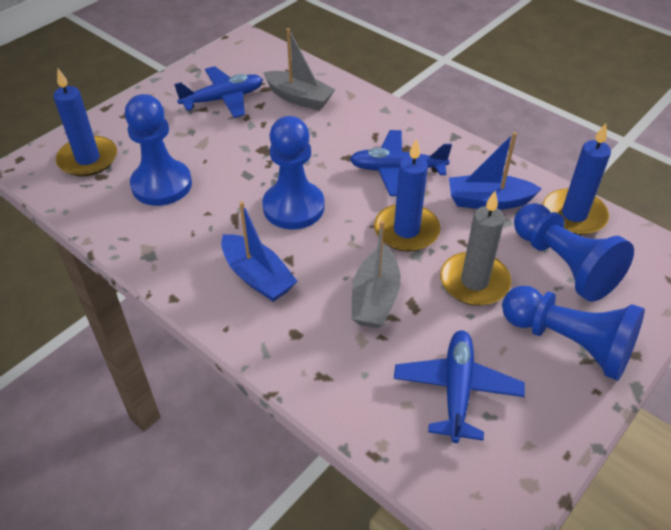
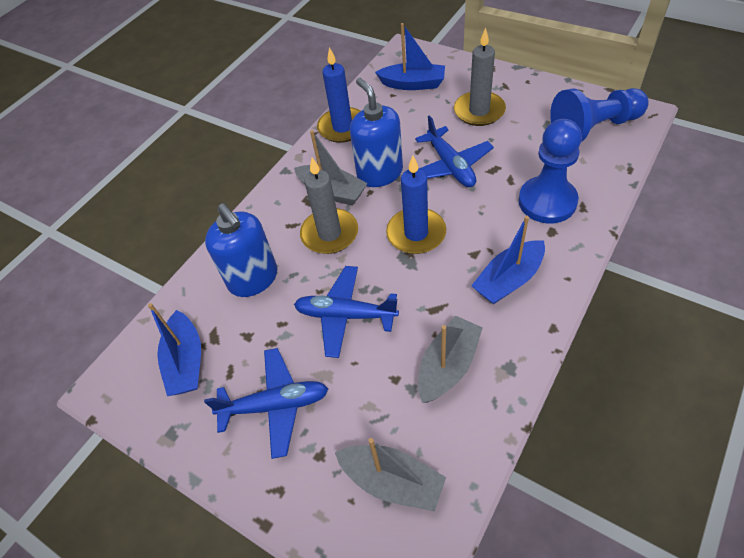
blue boat: [221,201,298,302] [449,132,542,210] = 2 -> [148,303,201,396] [375,23,445,90] [471,216,545,304] = 3
blue candle: [53,69,117,177] [374,138,440,252] [543,123,611,235] = 3 -> [317,47,361,143] [386,156,446,254] = 2
blue pawn: [125,94,192,206] [262,116,325,230] [502,286,645,381] [514,203,634,302] = 4 -> [519,119,582,223] [550,88,649,142] = 2
blue soap dispenser: none = 0 -> [205,203,277,297] [350,78,403,187] = 2
grey boat: [263,28,336,110] [352,221,401,328] = 2 -> [294,130,368,206] [335,438,446,512] [418,315,483,403] = 3
grey candle: [440,191,511,306] = 1 -> [300,158,358,254] [454,28,506,126] = 2

